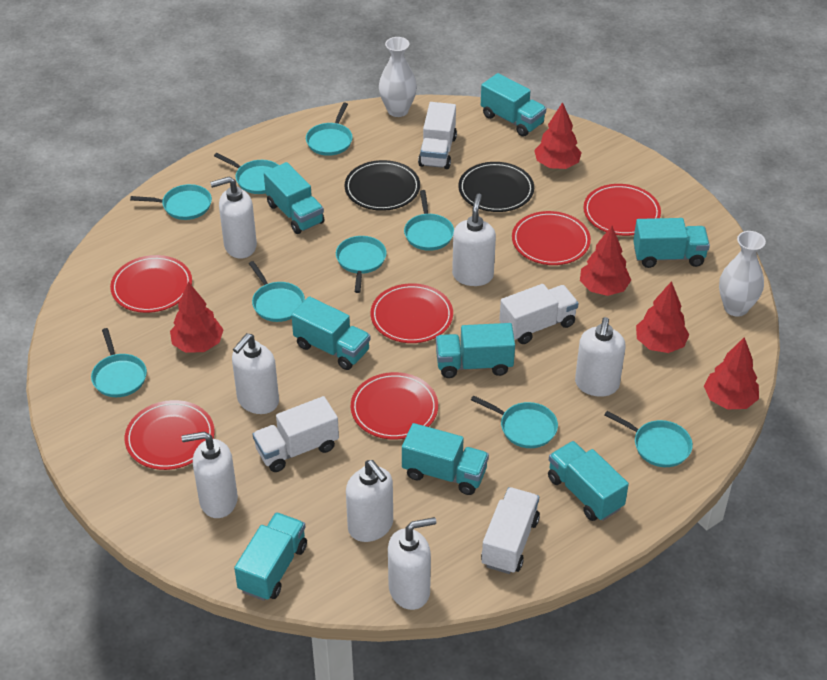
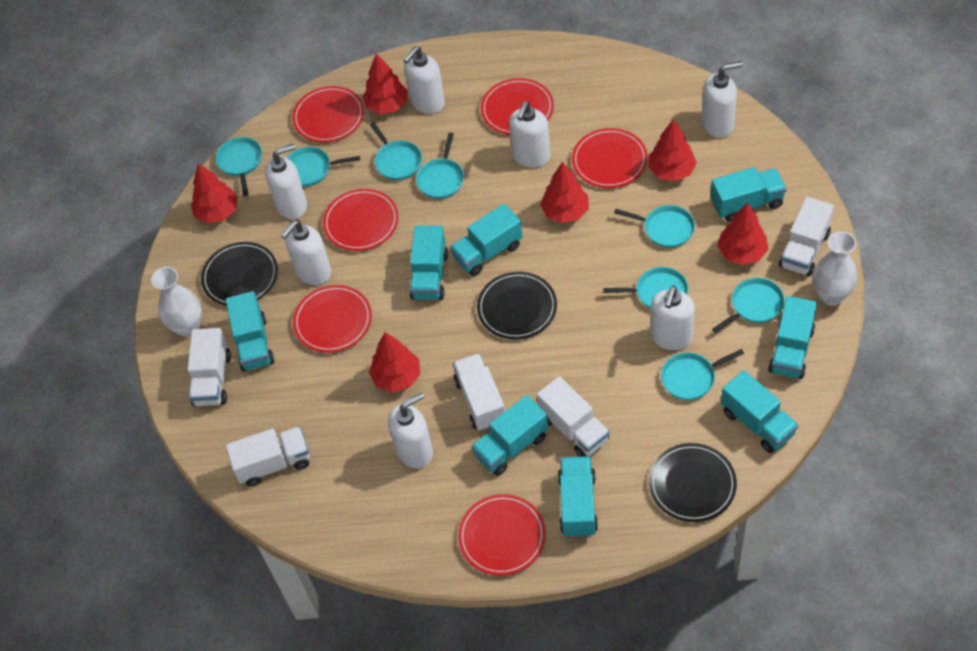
black plate: [344,160,420,211] [458,162,534,212] = 2 -> [201,242,278,306] [477,272,557,340] [649,443,737,522] = 3
red tree: [170,282,224,353] [534,102,582,169] [580,226,631,296] [636,281,690,353] [704,337,759,409] = 5 -> [191,163,238,223] [362,53,408,114] [369,332,420,393] [540,161,589,223] [648,119,697,181] [717,202,768,265] = 6
turquoise pan: [91,328,147,397] [130,184,212,220] [214,153,278,194] [249,261,305,322] [306,103,353,156] [336,236,387,293] [404,190,454,251] [471,395,558,448] [605,411,693,467] = 9 -> [215,137,262,196] [287,147,360,186] [370,122,422,180] [416,132,464,199] [603,267,688,309] [614,205,695,248] [661,349,744,400] [712,278,785,333] = 8
white truck: [253,396,339,472] [418,102,457,169] [481,487,540,574] [499,284,579,344] = 4 -> [187,328,231,406] [226,427,310,487] [453,353,506,431] [537,376,610,457] [779,197,834,276] = 5

